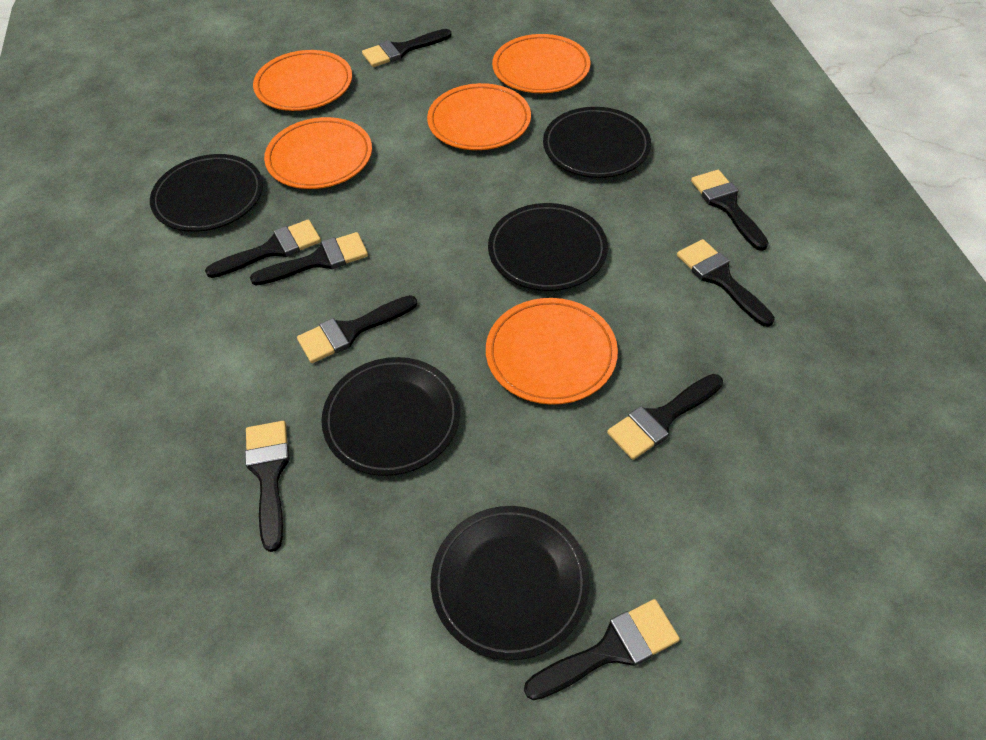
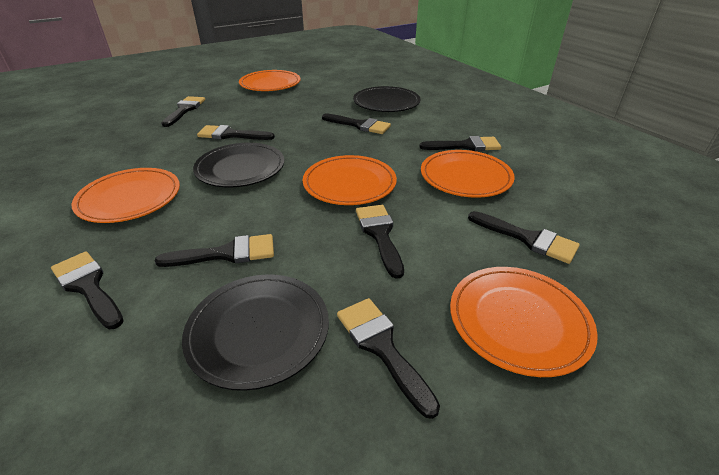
black plate: [150,154,263,232] [321,357,460,476] [431,506,590,660] [488,203,608,291] [543,107,651,178] = 5 -> [182,274,329,391] [193,143,284,187] [353,86,420,112] = 3

